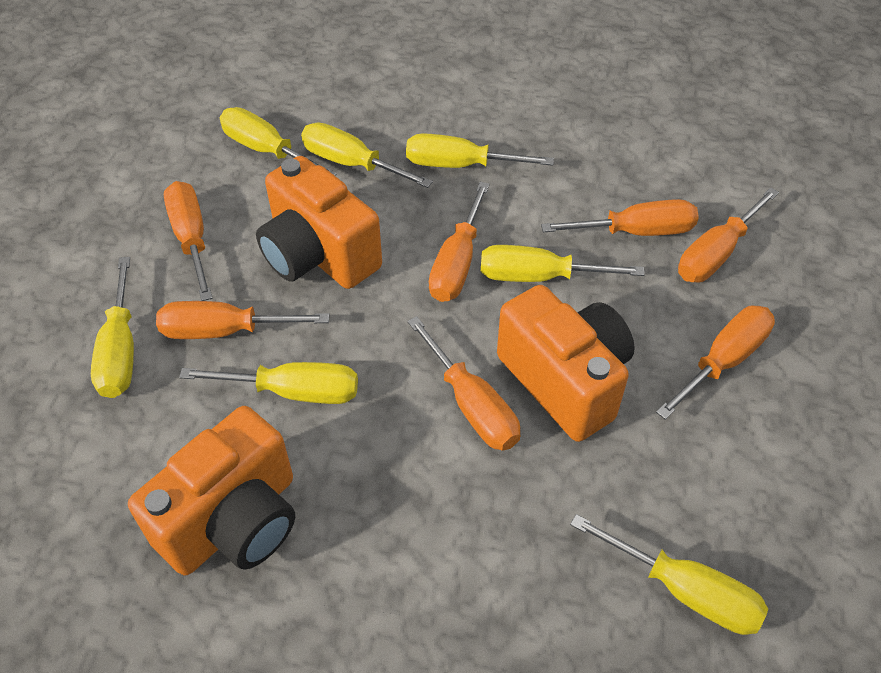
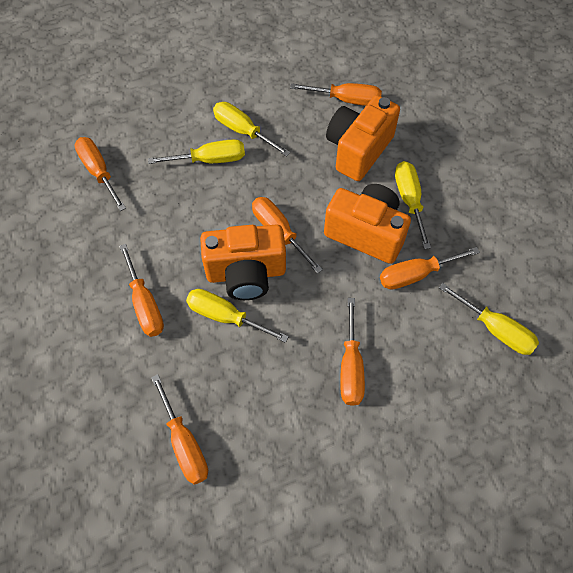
yellow screwdriver: [91,257,134,398] [179,362,358,404] [220,107,337,176] [301,123,433,188] [406,133,554,168] [481,245,644,282] [570,514,768,635] = 7 -> [148,139,245,164] [186,289,289,343] [213,102,291,157] [395,161,431,249] [439,283,539,355] = 5

